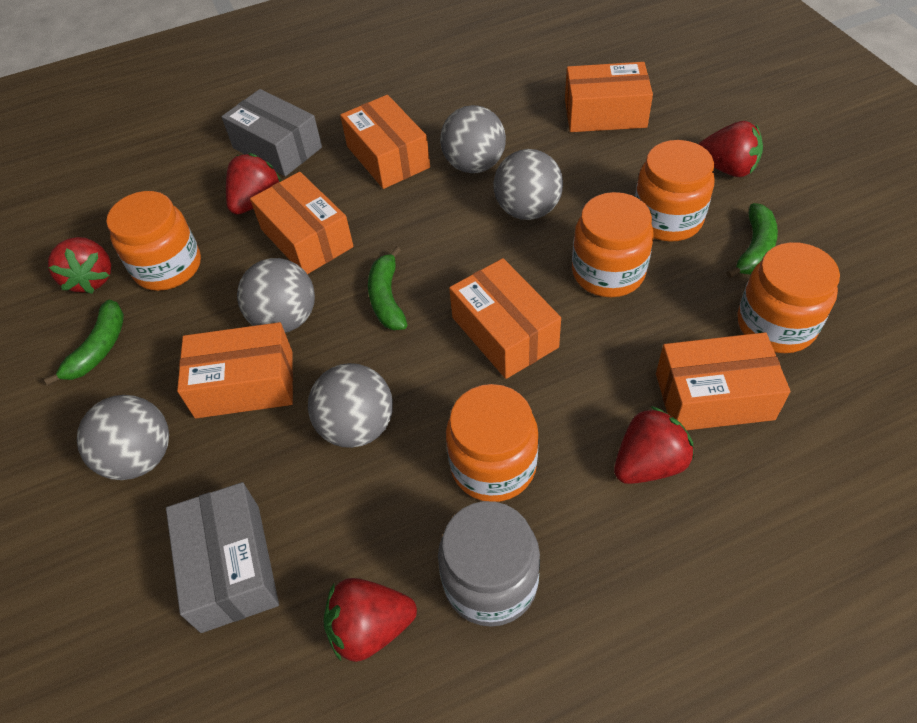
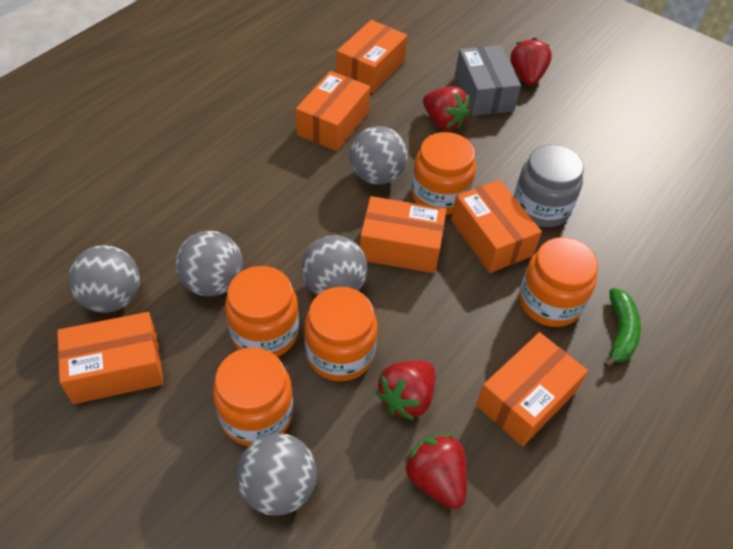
green banana: [44,299,124,385] [368,246,407,330] [726,203,778,278] = 3 -> [604,288,641,368] = 1
grey box: [166,482,279,633] [222,89,322,176] = 2 -> [455,45,521,116] = 1
red strawberry: [48,237,111,294] [226,153,281,214] [323,578,417,662] [614,406,694,484] [698,121,763,177] = 5 -> [376,361,435,421] [404,434,467,509] [423,87,470,130] [510,38,552,86] = 4

